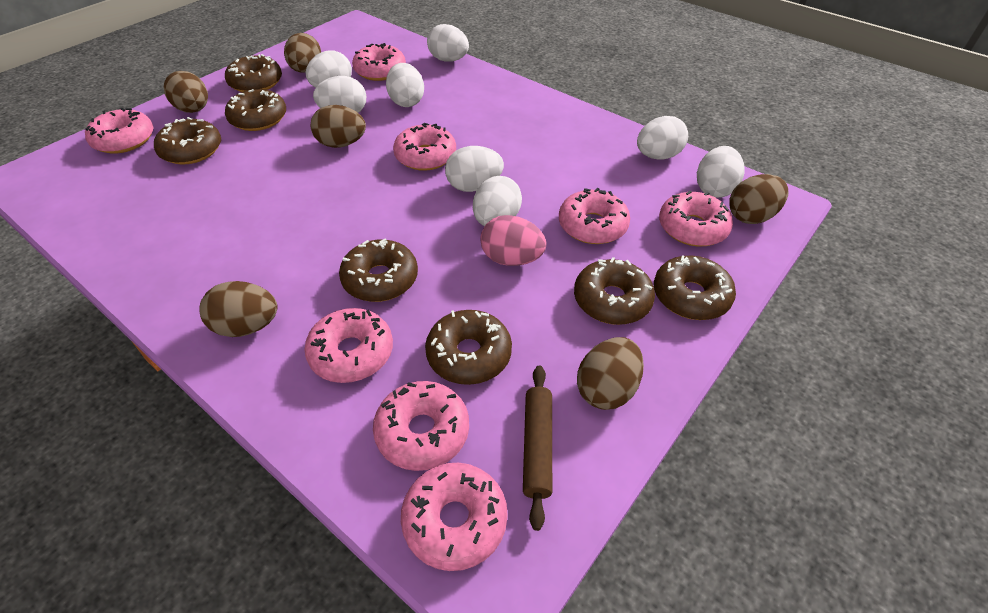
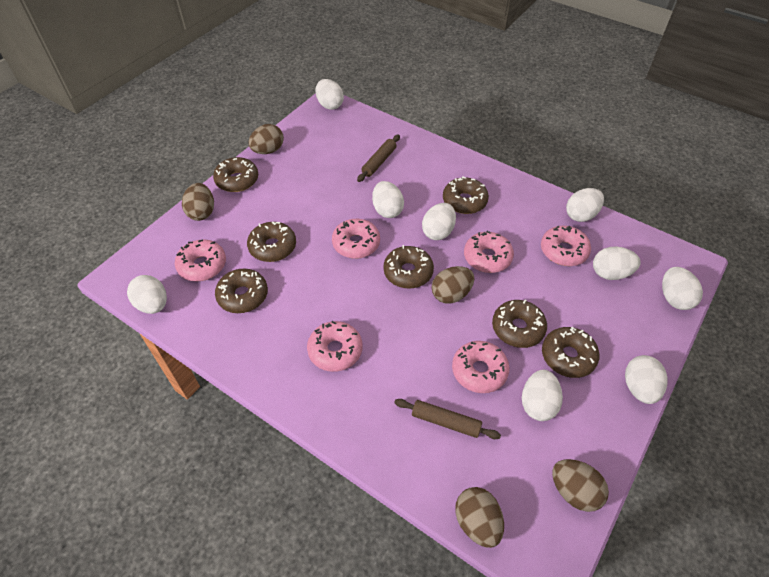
brown egg: [164,71,208,113] [199,281,278,337] [284,33,321,73] [311,105,366,148] [577,337,644,410] [729,174,789,224] = 6 -> [182,183,214,221] [248,124,284,154] [432,266,474,304] [455,487,504,548] [552,459,609,512] = 5
brown rolling pin: [523,366,552,531] = 1 -> [357,134,400,182] [394,399,501,439] = 2
pink donut: [85,108,153,154] [304,308,393,383] [352,43,406,81] [373,381,469,471] [393,123,456,171] [401,463,508,571] [559,188,630,244] [659,191,733,246] = 8 -> [175,239,226,281] [307,321,363,372] [332,219,380,259] [452,341,510,393] [464,231,514,273] [541,225,591,266] = 6
pink egg: [480,215,546,266] = 1 -> none = 0
white egg: [306,50,352,88] [313,76,366,113] [386,63,424,107] [427,24,469,62] [445,146,504,192] [473,176,522,226] [637,116,688,160] [697,146,744,198] = 8 -> [127,275,167,314] [315,79,344,110] [372,181,404,218] [422,203,456,240] [522,370,563,421] [566,188,604,222] [593,246,641,280] [625,355,668,404] [662,267,703,310] = 9

